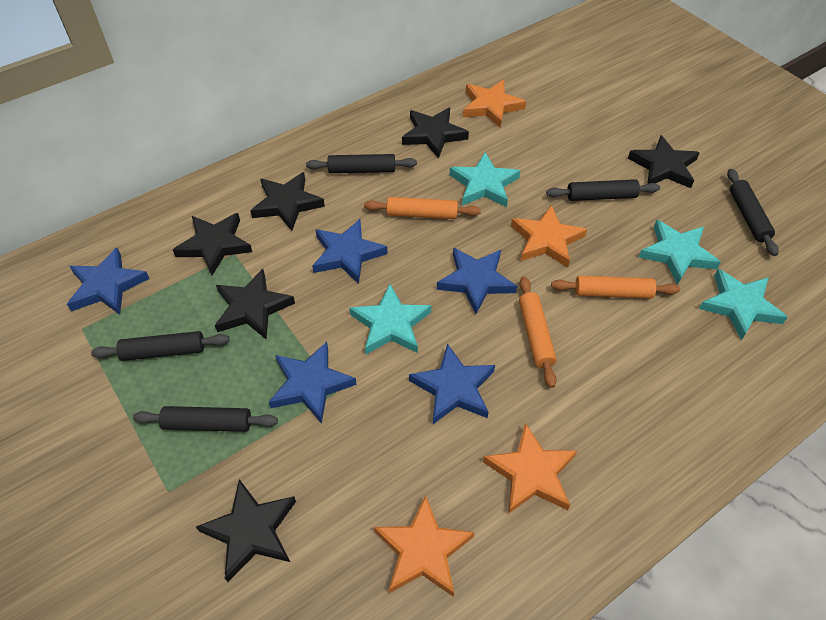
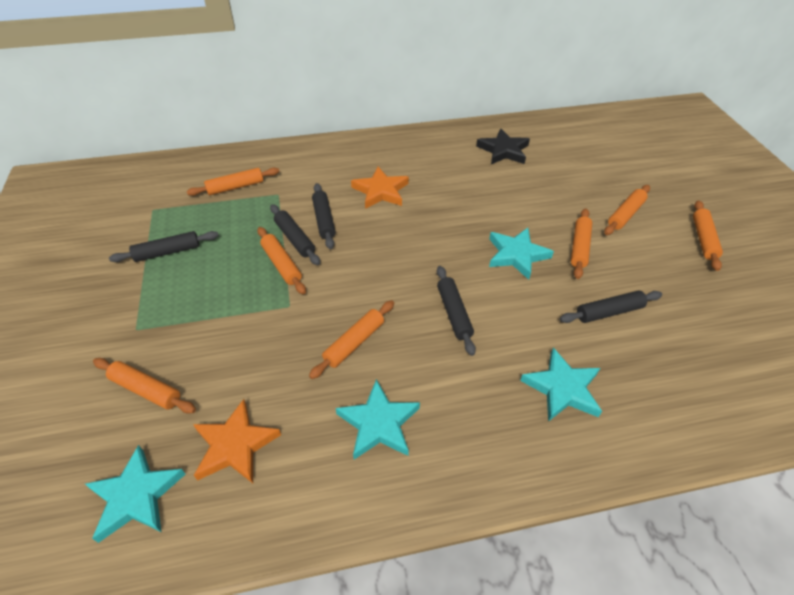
black star: [173,213,252,275] [196,479,296,582] [215,269,295,340] [250,172,325,231] [402,107,469,159] [628,135,700,188] = 6 -> [476,128,530,164] = 1
blue star: [67,248,150,315] [269,342,357,424] [312,219,388,284] [409,343,495,424] [437,248,517,314] = 5 -> none = 0
orange rolling pin: [364,197,481,219] [519,276,557,388] [551,276,680,299] = 3 -> [93,358,196,414] [187,168,279,196] [257,227,306,294] [309,300,394,379] [571,208,592,279] [604,185,650,235] [693,200,723,271] = 7
orange star: [374,495,475,597] [463,80,526,128] [483,423,577,514] [511,205,587,268] = 4 -> [193,399,281,483] [351,167,409,209] = 2

